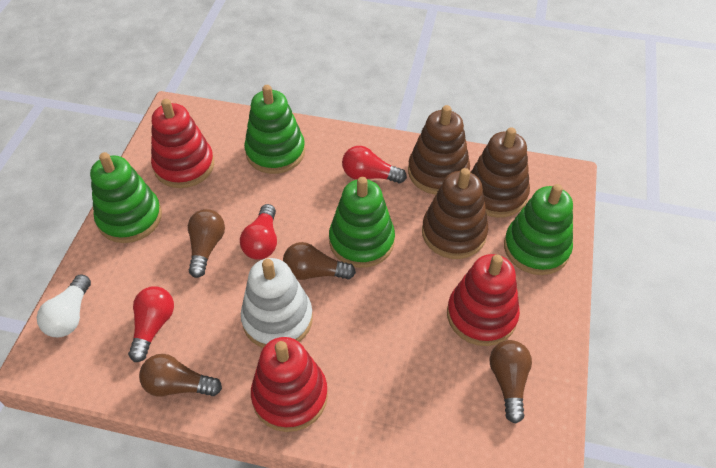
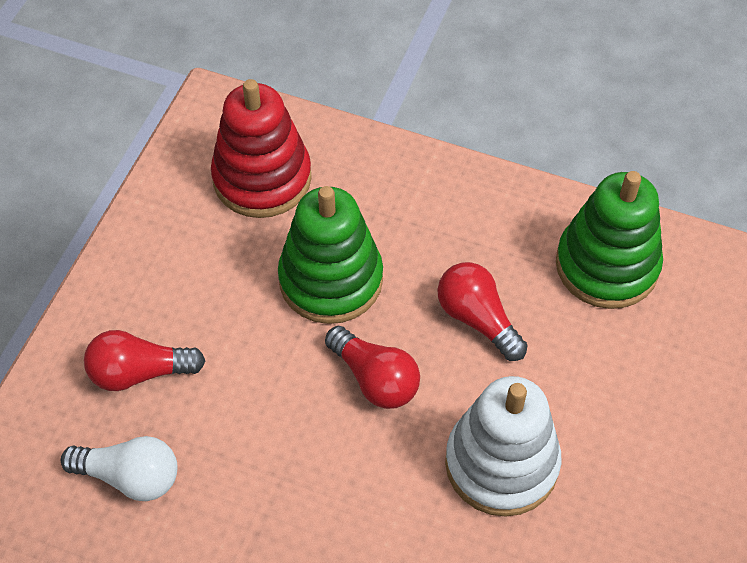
brown light bulb: [139,354,222,397] [188,209,225,278] [283,242,356,280] [490,340,532,424] = 4 -> none = 0
brown stacking toy: [408,105,470,195] [422,168,488,259] [470,127,530,218] = 3 -> none = 0
green stacking toy: [90,152,162,243] [244,85,305,174] [329,177,395,268] [504,184,573,275] = 4 -> [278,186,383,324] [556,171,663,309] = 2
red stacking toy: [151,99,214,188] [251,337,328,432] [447,254,520,346] = 3 -> [211,79,312,218] = 1

